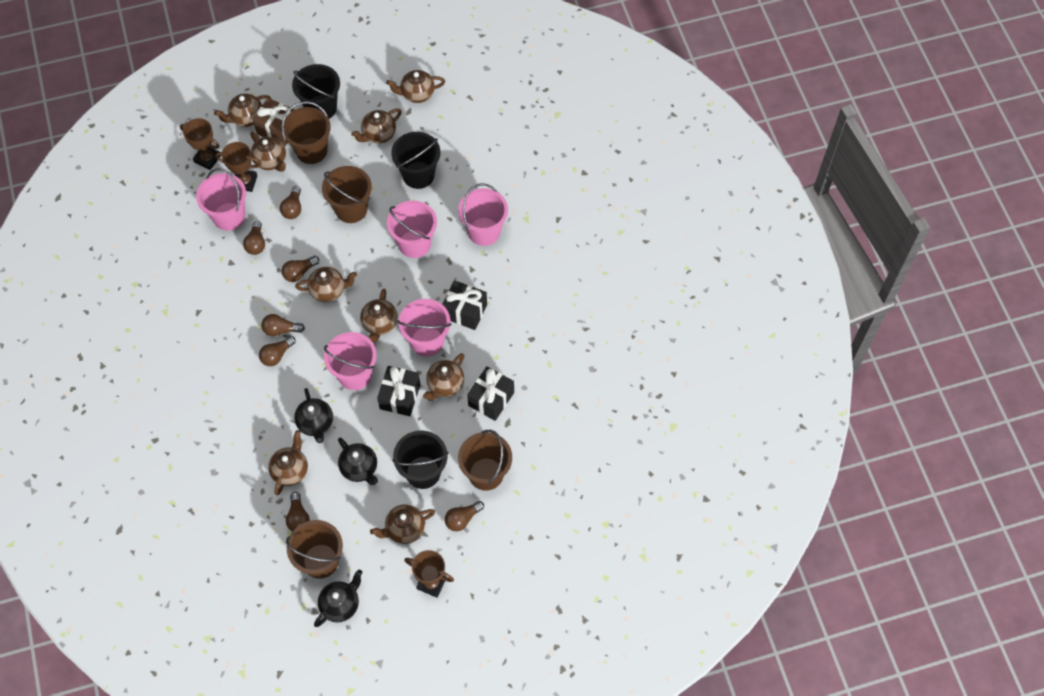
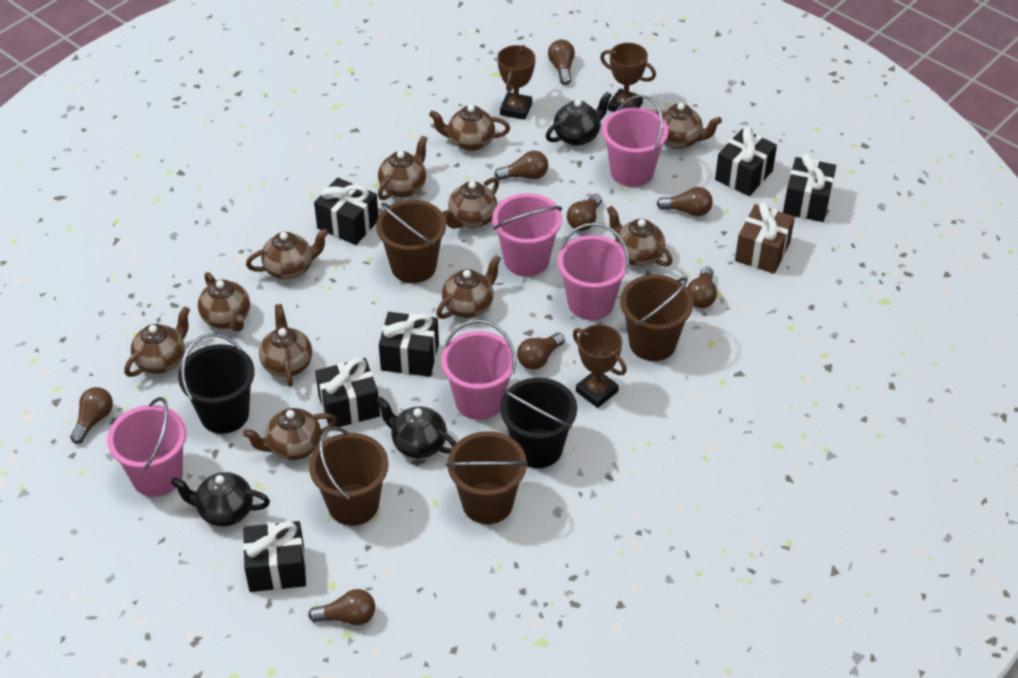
black bucket: [292,64,340,119] [391,132,440,189] [392,430,448,489] = 3 -> [178,334,255,434] [500,378,577,468] = 2
black gift: [377,366,420,416] [442,280,487,330] [467,366,514,421] = 3 -> [243,521,306,592] [314,178,379,245] [315,358,380,427] [379,312,439,377] [715,127,777,196] [783,154,836,222] = 6
brown light bulb: [243,220,265,255] [259,336,296,366] [262,314,305,336] [280,186,301,219] [282,256,319,282] [286,492,310,531] [445,501,484,531] = 7 -> [70,387,113,444] [308,589,375,625] [494,151,548,180] [517,333,565,370] [548,40,575,85] [567,194,602,231] [657,187,713,216] [687,267,717,308] = 8
brown teapot: [214,93,272,127] [250,132,286,172] [268,430,308,495] [295,267,357,302] [351,108,402,144] [360,288,398,342] [370,504,435,544] [386,70,445,103] [423,353,464,401] = 9 -> [124,306,190,377] [198,272,250,332] [243,408,337,460] [246,228,329,280] [259,304,312,386] [378,135,427,200] [429,105,510,151] [436,255,501,319] [442,177,499,229] [607,206,673,267] [651,103,722,149] = 11

